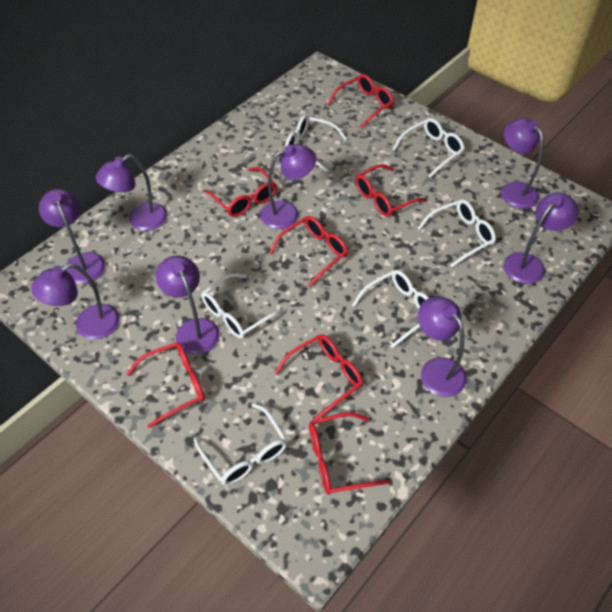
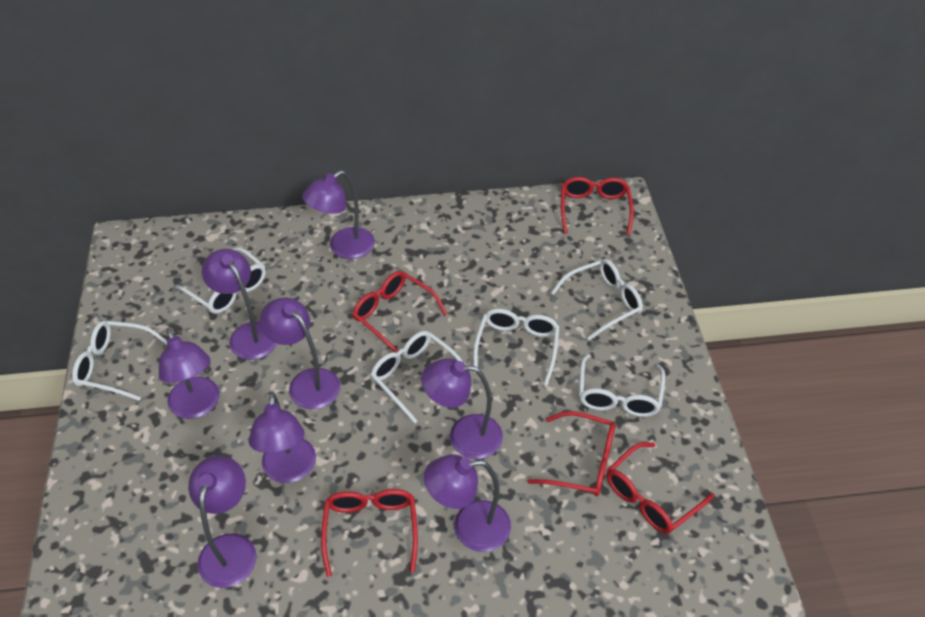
red glasses: [127,342,205,428] [205,167,277,217] [269,216,348,287] [275,334,363,420] [309,412,390,495] [328,74,394,129] [355,164,427,217] = 7 -> [321,489,418,577] [353,271,447,353] [527,411,616,496] [561,177,634,235] [606,442,714,534] = 5

